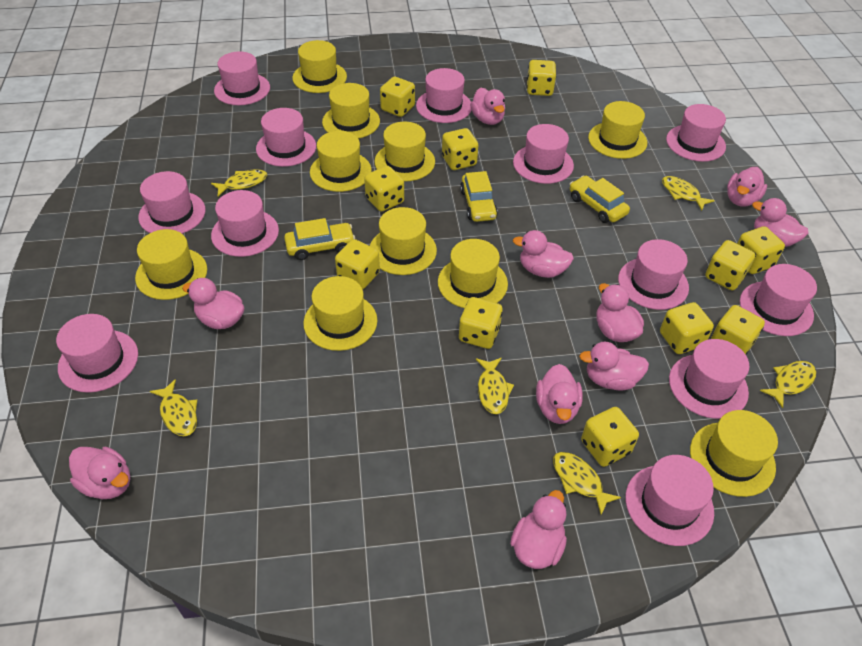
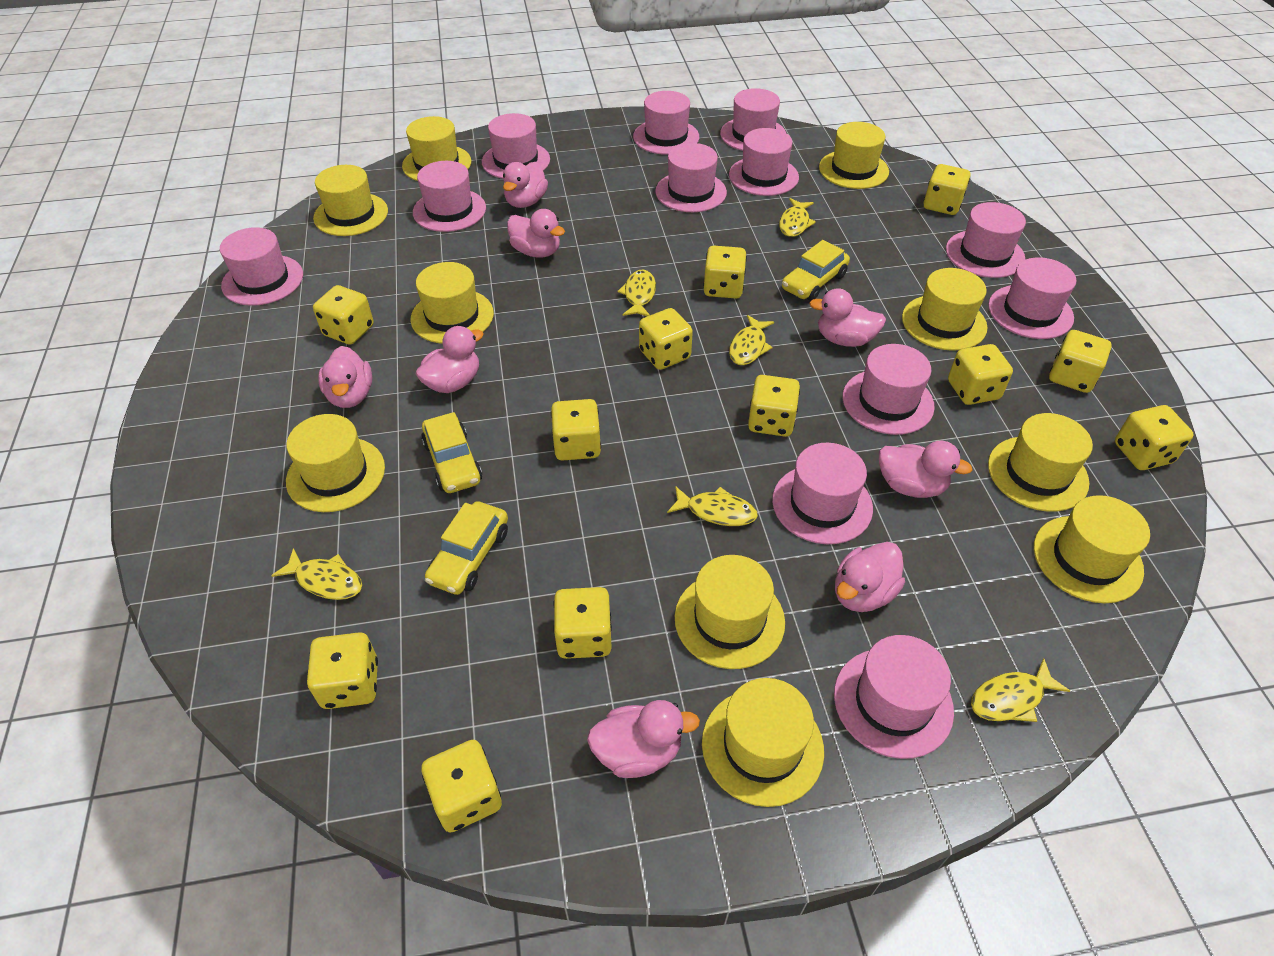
pink duck: [69,446,130,499] [182,278,244,329] [470,88,505,125] [510,490,567,569] [513,230,574,278] [536,364,583,424] [579,342,649,390] [596,283,644,342] [727,167,767,207] [752,198,809,247] = 10 -> [318,346,372,408] [416,326,483,393] [503,162,548,208] [507,209,565,258] [587,700,700,778] [809,288,886,347] [835,542,905,612] [879,441,972,498] = 8
yellow dice: [335,239,380,289] [364,166,404,212] [380,77,415,117] [442,128,478,170] [459,297,503,349] [527,60,556,96] [581,407,639,467] [660,302,714,354] [705,240,755,290] [711,305,765,355] [737,226,785,274] = 11 -> [307,632,378,709] [313,285,374,345] [421,740,502,833] [551,399,601,461] [553,587,612,659] [639,308,693,370] [703,246,747,299] [748,375,800,437] [924,164,970,215] [948,344,1013,405] [1049,330,1112,393] [1115,405,1194,470] = 12

